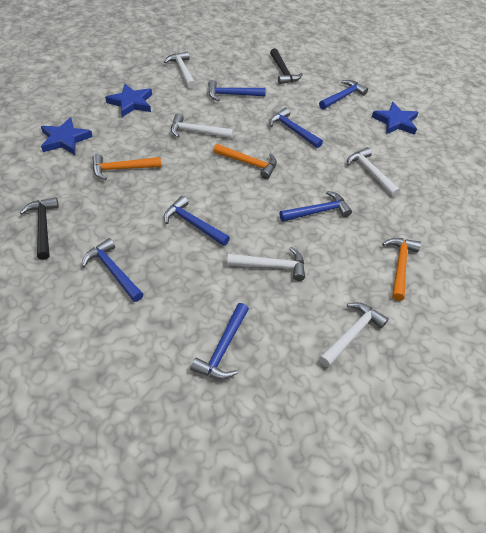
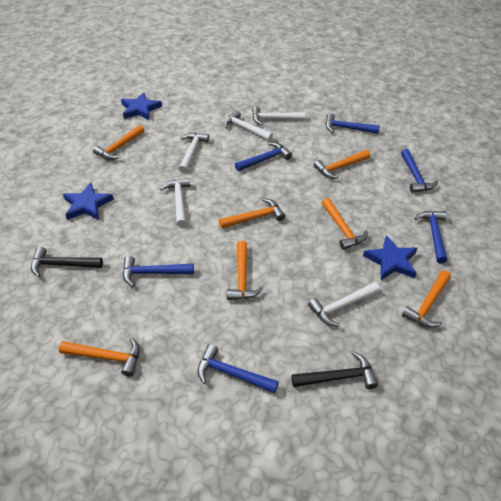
blue hammer: [82,238,143,302] [164,196,230,246] [190,303,249,380] [208,80,266,101] [269,108,323,148] [280,191,352,222] [319,80,368,109] = 7 -> [123,256,194,287] [197,344,279,394] [235,142,292,171] [325,113,380,134] [401,149,438,193] [414,211,447,264] = 6
orange hammer: [92,154,161,180] [213,144,277,179] [382,238,421,301] = 3 -> [59,337,140,377] [93,125,144,160] [219,198,285,229] [227,241,263,300] [314,150,370,179] [322,198,368,250] [402,270,451,327] = 7

